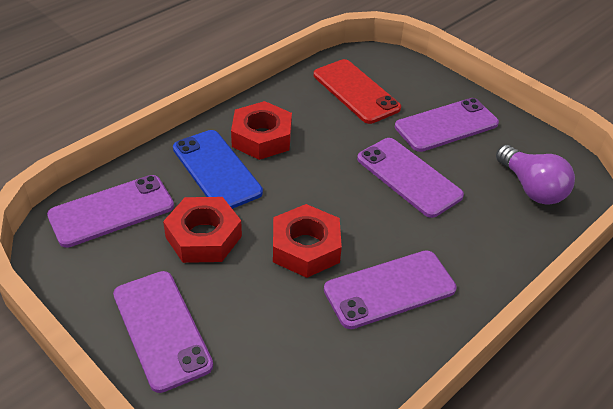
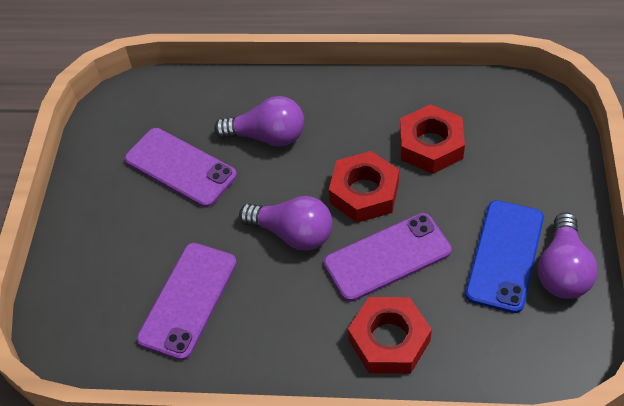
purple light bulb: [496,145,575,205] = 1 -> [214,96,304,147] [239,196,333,251] [538,212,598,299] = 3
purple phone: [47,175,174,248] [113,271,213,393] [324,250,457,329] [357,138,464,218] [395,98,499,152] = 5 -> [124,128,237,208] [137,243,237,361] [324,213,452,302] = 3
red phone: [314,59,401,124] = 1 -> none = 0

